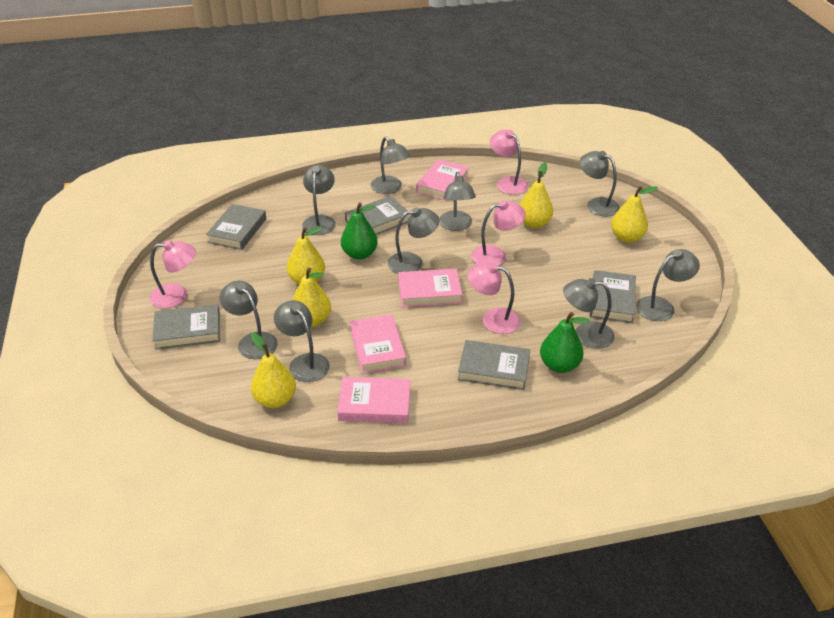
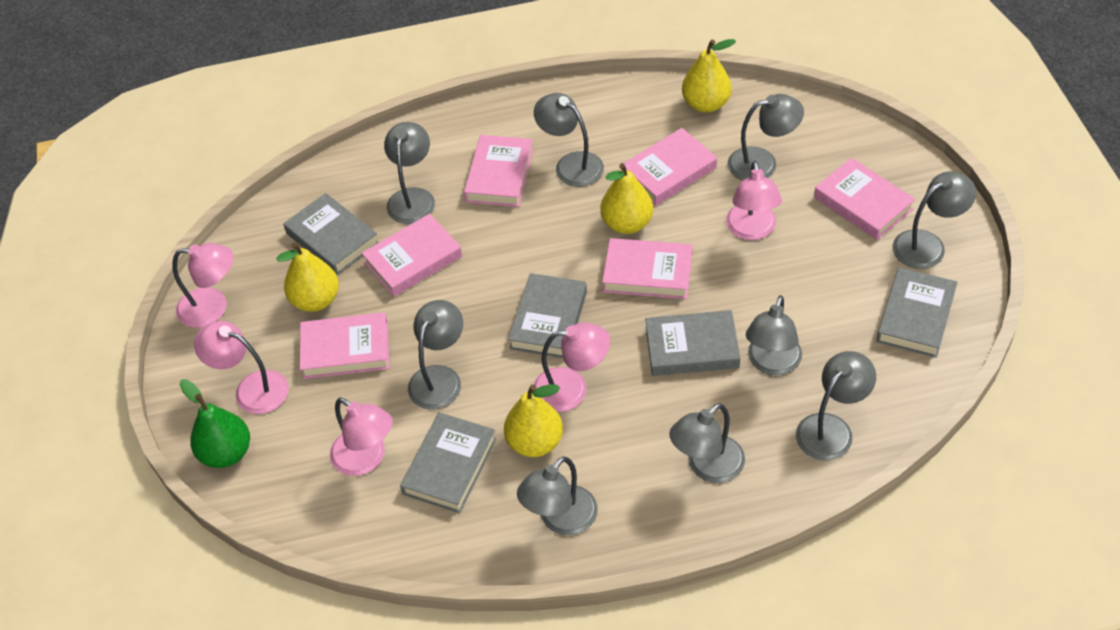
green pear: [341,202,378,260] [540,312,590,373] = 2 -> [179,379,250,468] = 1
pink book: [337,377,411,423] [350,314,406,374] [398,269,462,307] [416,159,469,201] = 4 -> [300,312,389,379] [362,214,462,297] [464,135,533,207] [602,238,693,299] [624,128,717,206] [814,158,915,240] = 6
pink lamp: [150,240,196,308] [467,262,521,334] [471,200,526,266] [490,130,528,195] = 4 -> [172,243,234,328] [194,321,289,414] [330,397,393,476] [534,323,610,412] [726,161,782,240] = 5
yellow pear: [251,333,296,408] [287,227,325,284] [292,268,331,327] [519,162,553,228] [611,186,658,243] = 5 -> [276,243,339,312] [504,384,563,457] [600,163,653,234] [682,39,736,113] = 4

